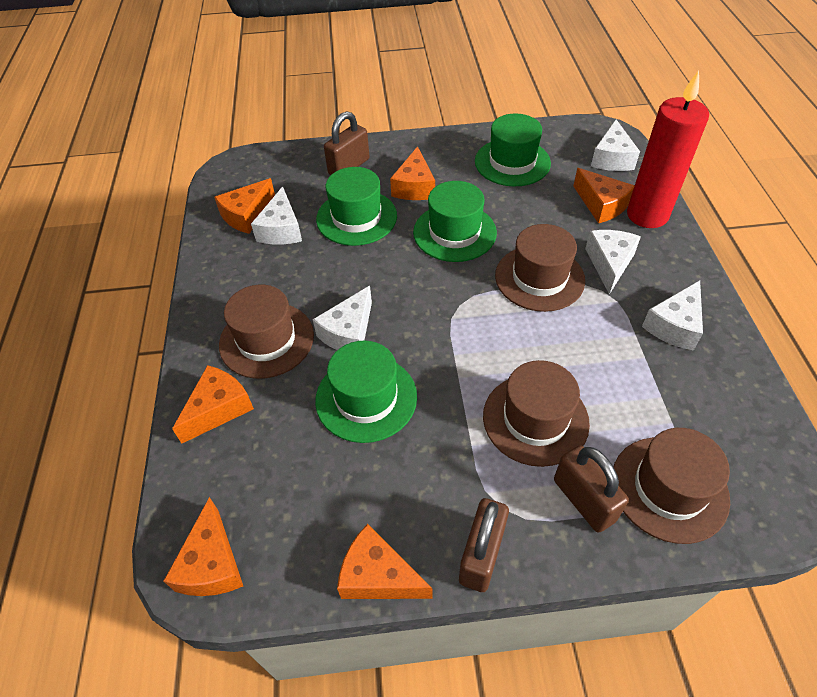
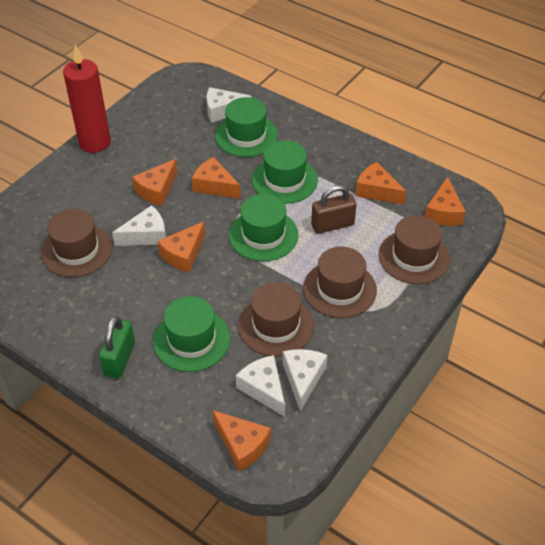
brown padlock: [324,111,370,175] [459,498,509,592] [554,445,629,533] = 3 -> [311,185,357,234] = 1
green padlock: none = 0 -> [99,316,135,379] = 1
white cheese: [251,186,302,245] [313,286,372,350] [585,230,641,294] [591,120,640,171] [642,280,703,351] = 5 -> [112,205,166,246] [207,87,252,123] [236,355,285,417] [283,349,327,411] = 4

